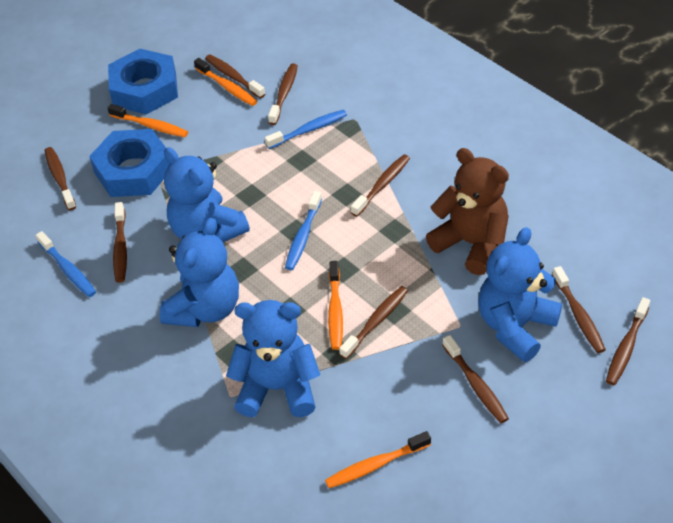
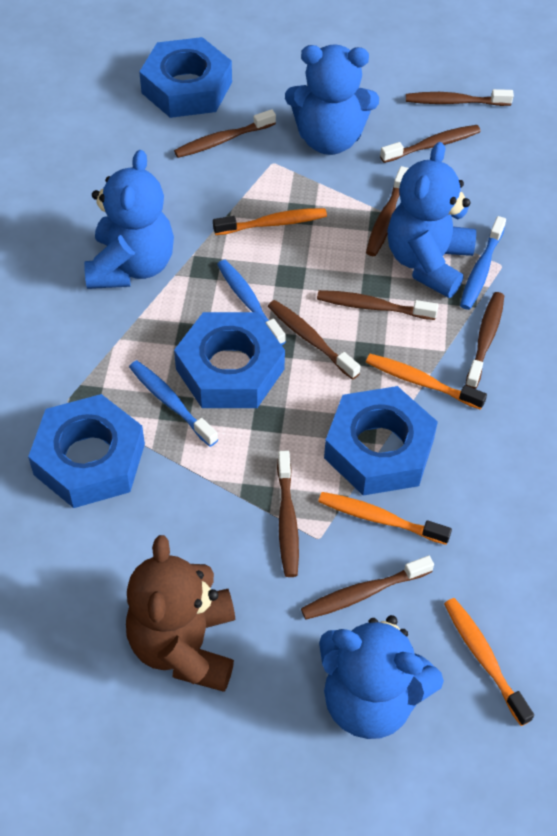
blue nut: [89,129,170,197] [108,49,178,115] = 2 -> [28,394,145,508] [139,37,232,118] [174,312,285,408] [324,386,438,496] = 4

